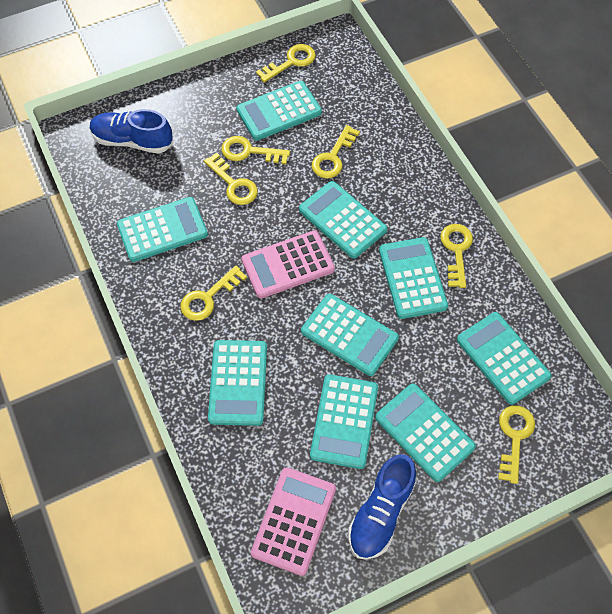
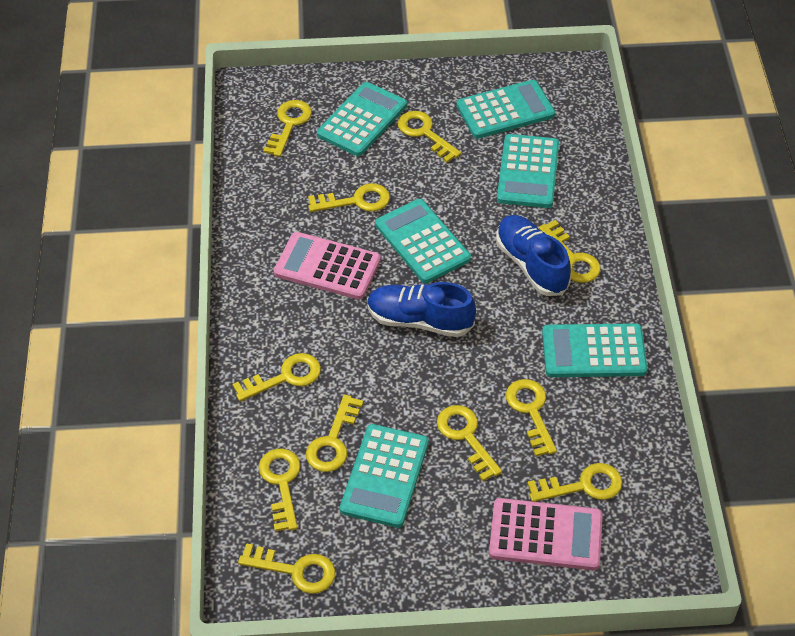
turquoise calculator: [117,197,208,262] [208,340,267,426] [236,81,322,141] [299,181,387,258] [301,294,399,376] [310,374,378,469] [375,384,476,482] [379,237,448,319] [457,312,552,405] = 9 -> [317,82,407,156] [340,424,428,528] [375,199,471,283] [456,80,555,139] [497,134,559,208] [542,323,647,377] = 6
yellow key: [180,265,247,321] [204,152,258,205] [221,136,290,165] [256,44,316,83] [311,125,360,178] [440,224,473,288] [498,405,535,484] = 7 -> [233,353,321,401] [238,543,335,594] [258,448,301,532] [263,100,312,157] [306,395,364,472] [308,183,390,212] [398,111,461,163] [437,405,502,481] [506,379,557,457] [527,463,622,502] [539,220,601,283] = 11

